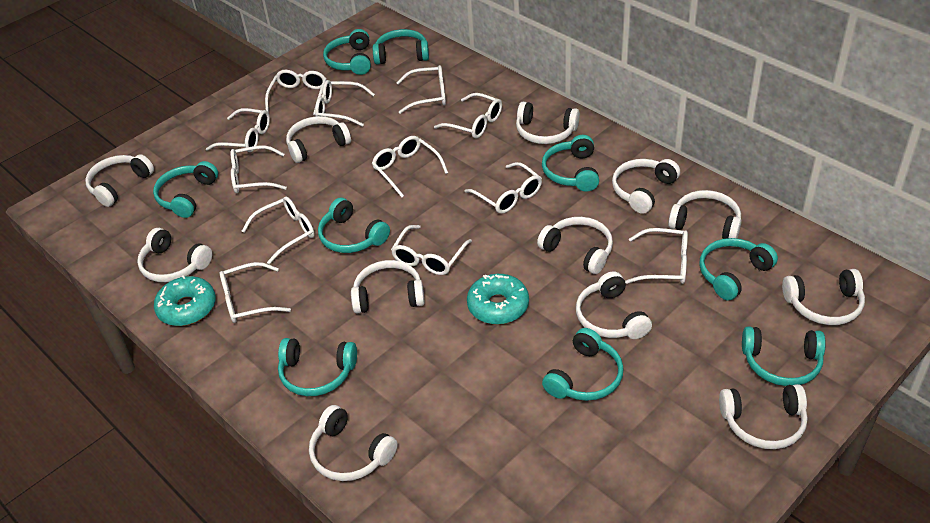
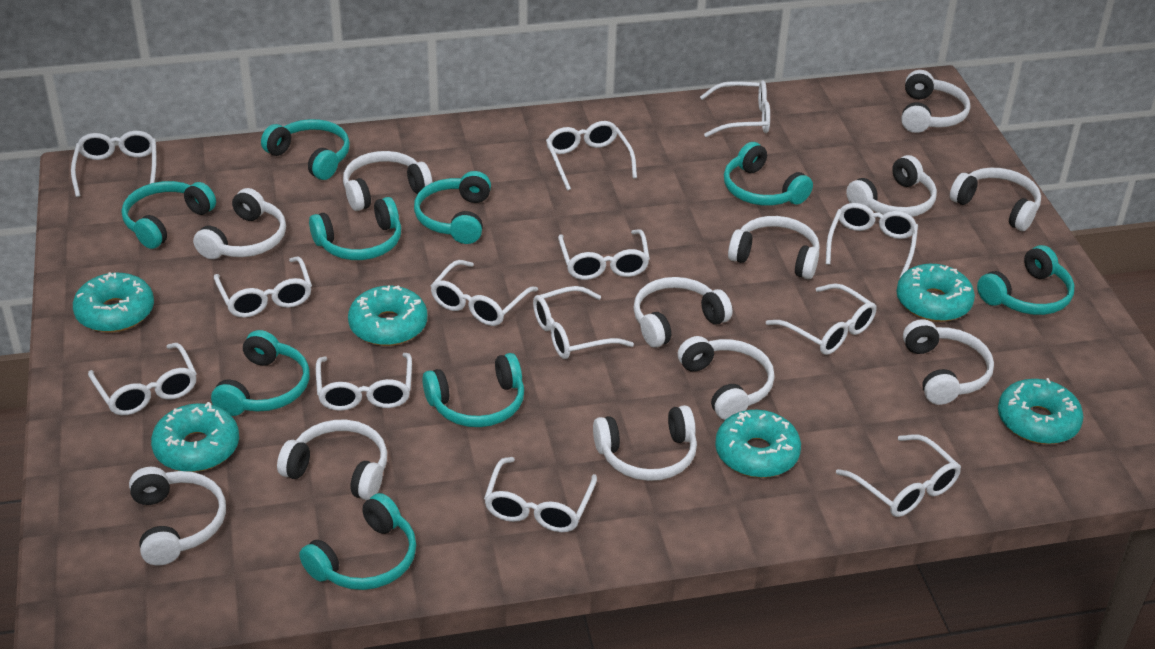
turquoise donut: [154,275,216,326] [467,274,529,325] = 2 -> [73,272,154,332] [151,402,239,472] [348,285,427,346] [715,410,801,478] [896,264,975,322] [998,378,1084,444] = 6
white glasses: [206,108,270,152] [220,262,291,323] [231,145,287,193] [242,197,315,264] [265,70,327,115] [315,80,375,127] [372,136,448,197] [391,225,472,275] [396,65,446,114] [434,93,502,138] [464,162,542,214] [625,228,688,284] = 12 -> [71,131,157,197] [88,343,197,415] [214,257,312,318] [316,353,412,411] [431,260,538,326] [484,457,597,532] [533,286,634,359] [546,121,637,191] [558,229,650,280] [700,80,770,137] [766,283,877,355] [826,203,918,279] [836,434,961,517] = 13

